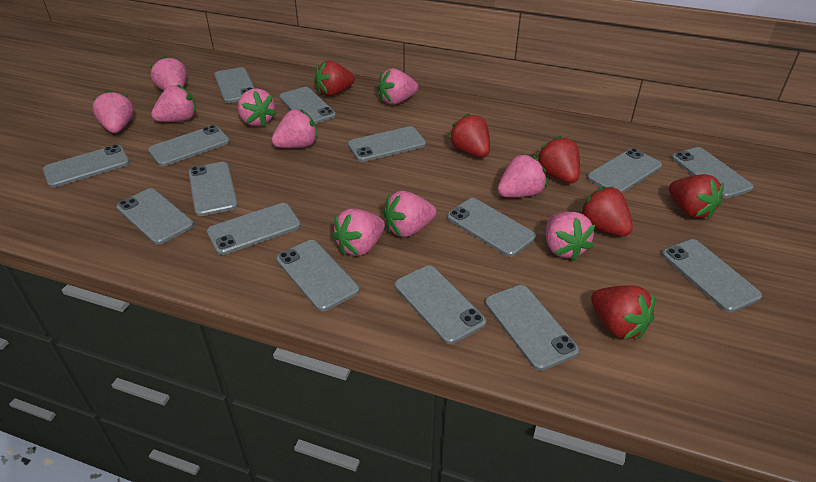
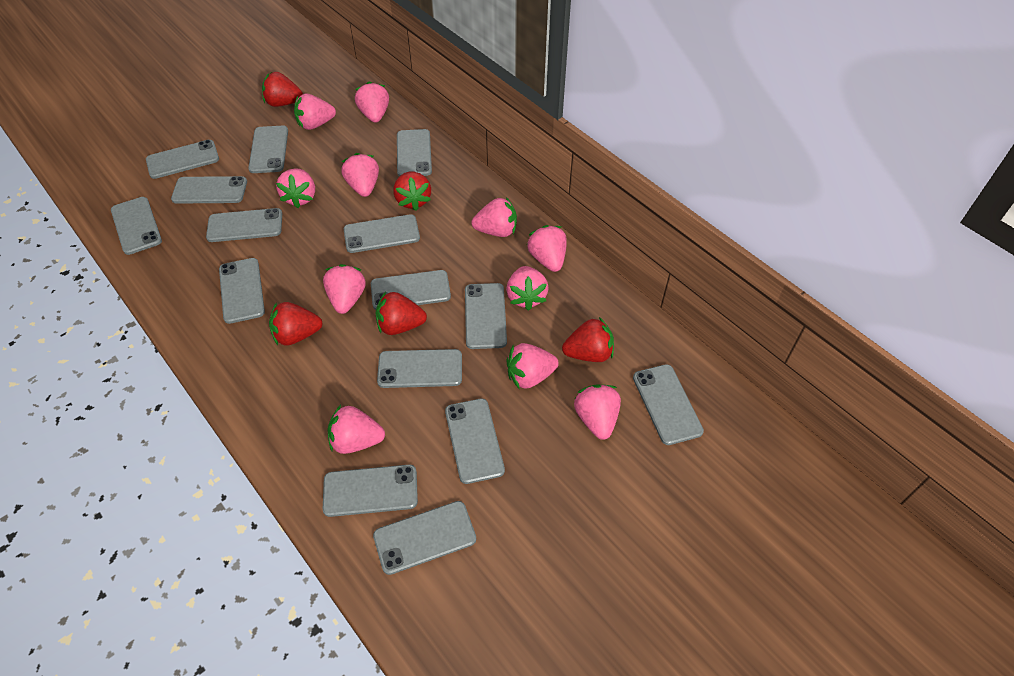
pink strawberry: [92,90,134,133] [150,56,187,91] [151,84,196,122] [238,88,277,127] [271,109,318,148] [332,209,385,256] [378,68,418,105] [383,191,437,237] [497,154,547,198] [546,212,595,261] = 10 -> [276,168,315,208] [294,94,336,130] [323,264,366,314] [327,405,385,454] [341,153,379,197] [355,81,389,123] [471,197,517,237] [506,266,549,311] [507,343,559,389] [527,225,567,272] [574,384,621,440] = 11
red strawberry: [315,60,355,96] [449,113,490,157] [537,136,580,183] [579,186,633,236] [591,286,655,340] [669,174,724,220] = 6 -> [262,72,303,107] [269,302,323,346] [376,291,427,335] [393,172,431,211] [562,317,614,362] = 5

